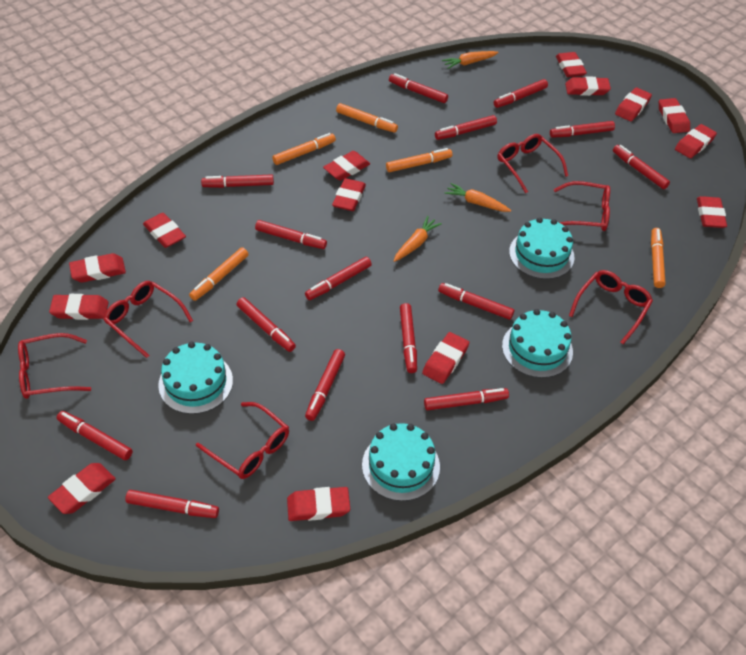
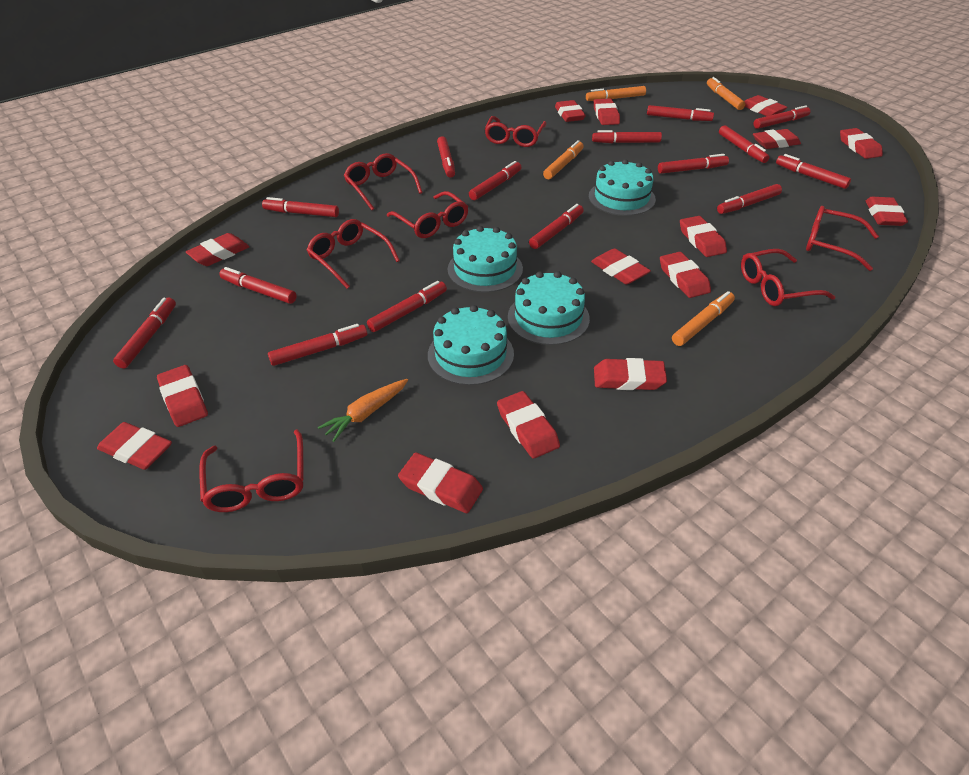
orange carrot: [394,216,442,262] [442,51,498,69] [445,183,511,212] = 3 -> [318,379,408,442] = 1
orange marker: [189,247,248,301] [272,133,336,165] [336,103,398,133] [386,148,452,172] [651,228,666,288] = 5 -> [543,140,584,179] [586,86,646,101] [672,291,735,346] [707,77,745,110] = 4
red eraser: [48,463,116,514] [49,294,109,320] [69,253,126,283] [143,213,186,248] [287,487,350,521] [323,151,370,181] [332,178,366,211] [422,332,469,384] [556,52,587,77] [565,76,611,96] [615,87,652,121] [659,98,690,133] [675,124,717,158] [697,196,727,228] = 14 -> [97,422,172,470] [157,365,208,427] [186,233,249,266] [398,453,483,513] [497,391,560,459] [555,100,586,122] [591,248,651,284] [594,98,620,125] [594,358,667,390] [660,252,711,298] [680,216,727,257] [744,95,788,116] [753,129,801,149] [840,128,883,159] [865,197,908,226] = 15
red glasses: [18,333,91,399] [104,281,193,358] [196,402,289,479] [498,134,568,193] [554,181,610,231] [569,270,653,344] = 6 -> [199,429,304,512] [307,219,400,289] [344,153,423,210] [387,191,469,238] [485,116,546,147] [741,249,835,306] [806,206,879,271] = 7

